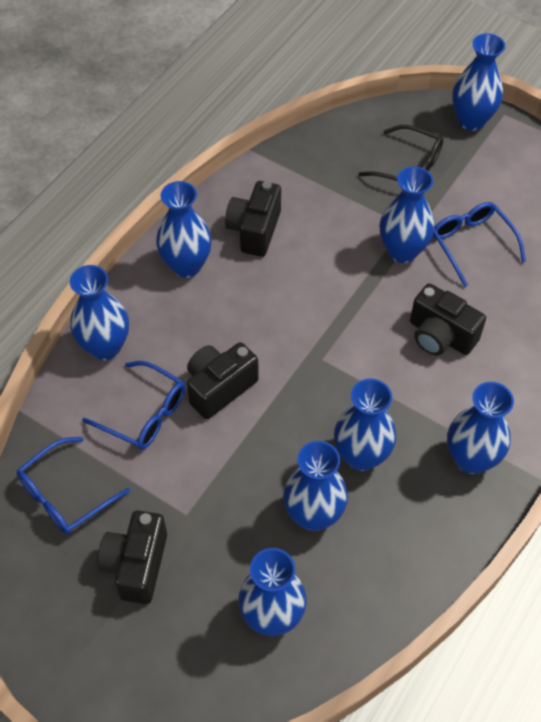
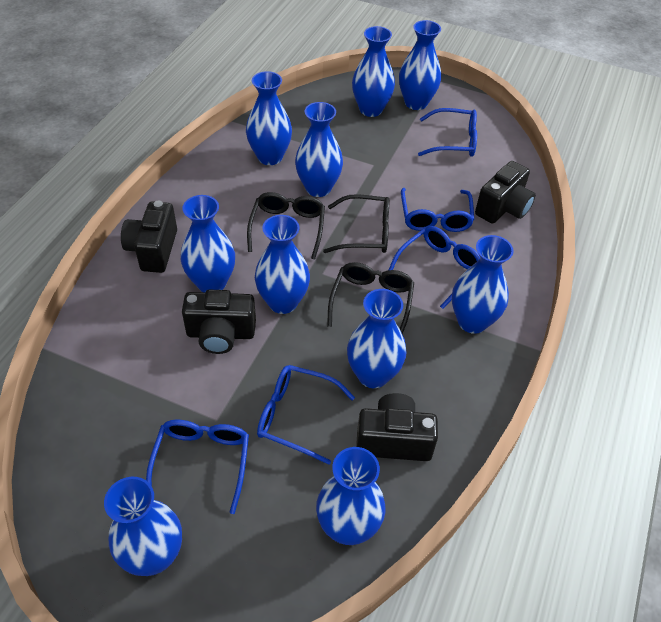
black glasses: [358,125,443,181] = 1 -> [247,192,325,259] [323,194,389,253] [327,262,414,334] = 3
blue glasses: [17,437,130,534] [82,361,186,449] [433,202,526,287] = 3 -> [146,420,249,514] [257,365,355,465] [389,226,480,309] [401,188,474,232] [418,108,477,157] = 5
blue vase: [70,265,129,360] [156,181,212,278] [238,548,307,636] [283,441,348,531] [334,379,396,471] [380,166,434,263] [447,382,514,474] [452,33,505,131] = 8 -> [104,477,182,576] [181,195,235,293] [246,71,292,165] [255,215,310,314] [295,102,343,197] [316,447,385,545] [347,289,407,388] [352,26,395,117] [399,20,441,110] [452,235,514,334] = 10

